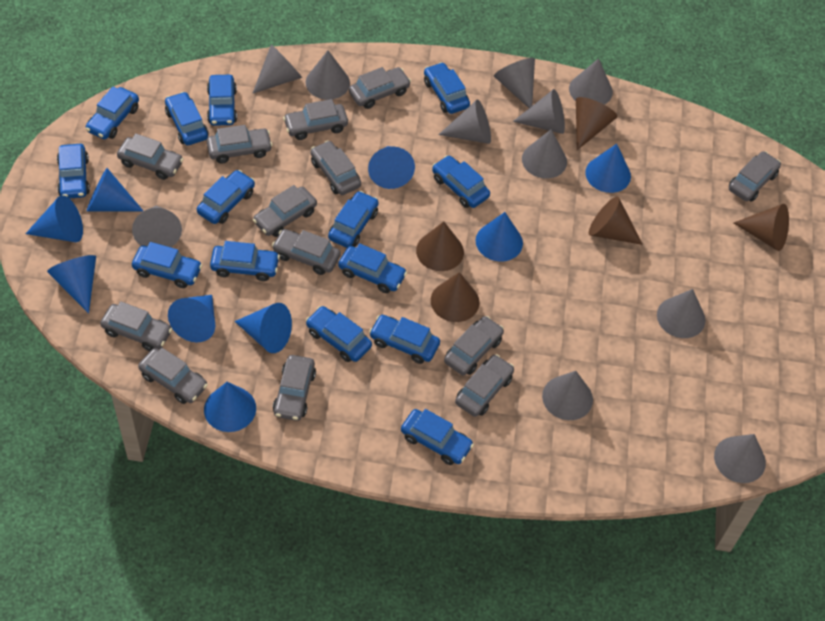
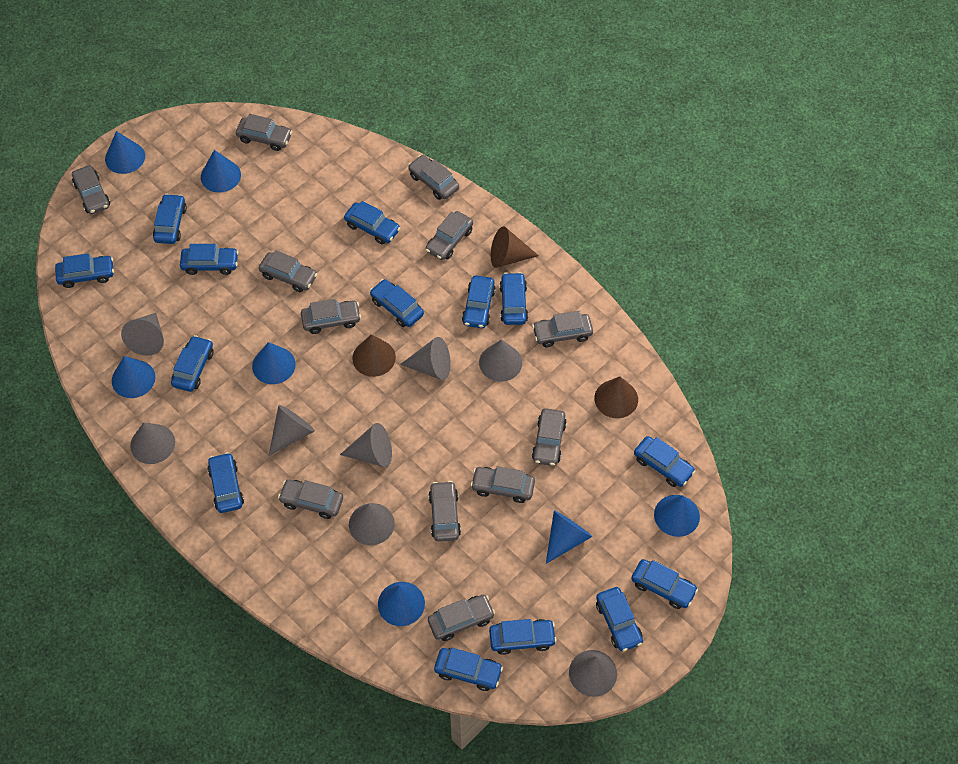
blue cone: [25,195,83,242] [47,255,96,314] [87,168,143,211] [168,295,215,342] [204,382,256,432] [234,303,292,353] [368,146,415,189] [476,212,523,262] [585,144,631,193] = 9 -> [105,131,145,174] [112,356,155,398] [201,150,241,193] [252,342,296,384] [378,582,425,626] [546,510,592,564] [654,495,700,537] = 7
brown cone: [416,222,464,271] [431,272,479,322] [576,97,617,150] [589,196,643,245] [734,204,789,251] = 5 -> [352,334,396,377] [491,226,539,268] [594,376,638,418] = 3
grey car: [100,301,172,351] [117,134,183,180] [138,348,208,404] [207,125,273,164] [253,185,317,237] [272,229,341,275] [273,355,316,421] [283,99,348,140] [310,140,361,195] [349,67,411,109] [444,316,504,375] [455,354,514,417] [729,151,781,202] = 13 -> [72,165,110,214] [236,114,292,151] [259,250,317,292] [278,479,343,519] [301,299,361,334] [408,155,459,200] [426,211,473,260] [428,481,461,542] [428,595,495,641] [471,466,535,503] [532,311,593,347] [532,408,567,466] = 12
grey cone: [132,206,182,247] [253,44,302,93] [306,51,350,100] [439,99,491,144] [494,58,535,108] [513,89,565,134] [522,129,567,178] [542,371,593,420] [569,58,613,105] [657,289,705,338] [714,434,766,483] = 11 -> [121,313,164,356] [130,422,175,464] [269,405,315,456] [340,423,392,467] [349,503,395,545] [400,337,451,380] [479,339,522,382] [569,650,617,697] = 8

